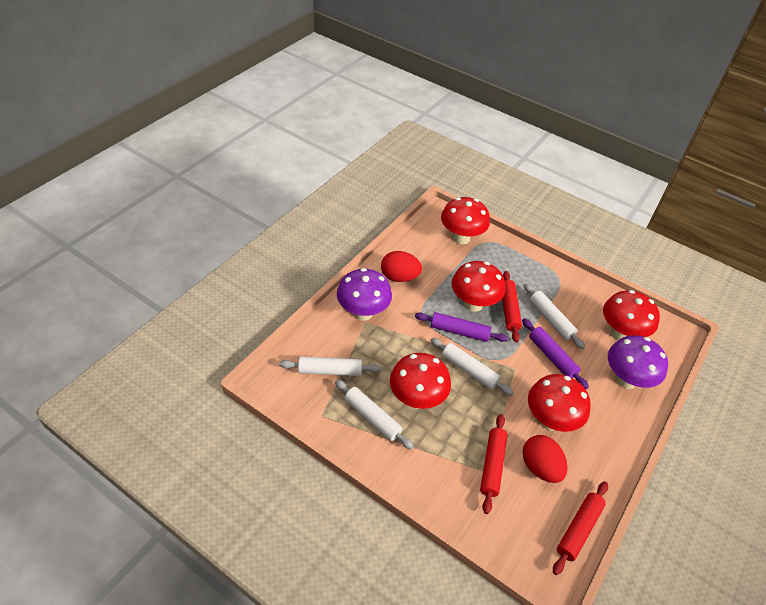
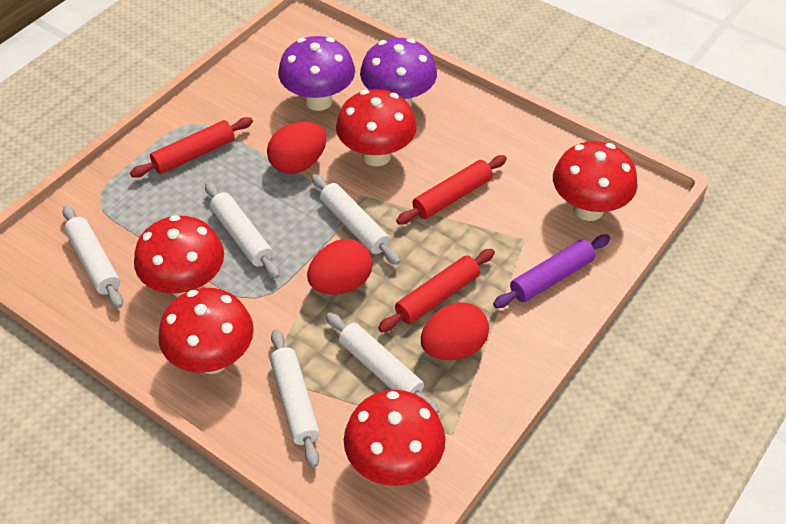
purple rolling pin: [415,312,508,342] [522,318,589,389] = 2 -> [493,235,610,308] = 1
red egg: [381,251,422,282] [522,435,567,483] = 2 -> [267,122,326,174] [307,239,373,295] [421,302,489,360] = 3
white rolling pin: [279,357,381,376] [335,380,414,449] [430,338,514,396] [523,283,585,349] = 4 -> [62,205,123,308] [205,182,280,279] [270,329,320,467] [312,174,400,265] [326,312,439,414] = 5

